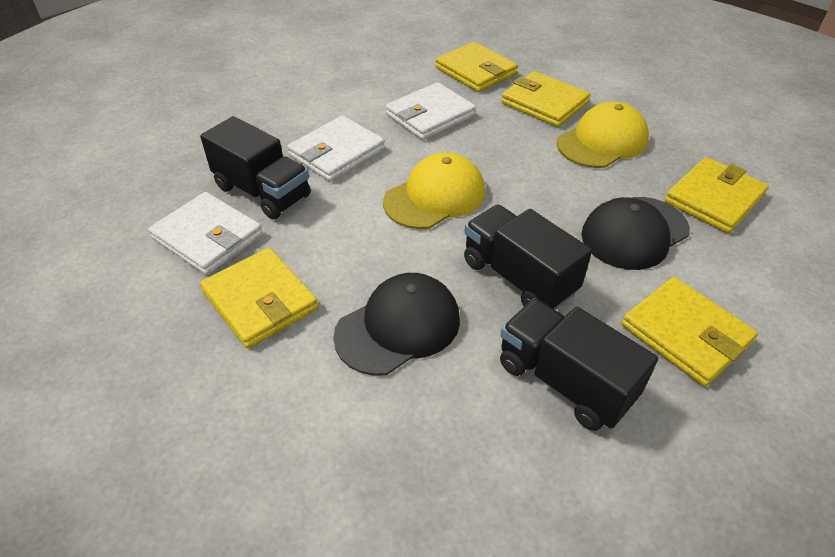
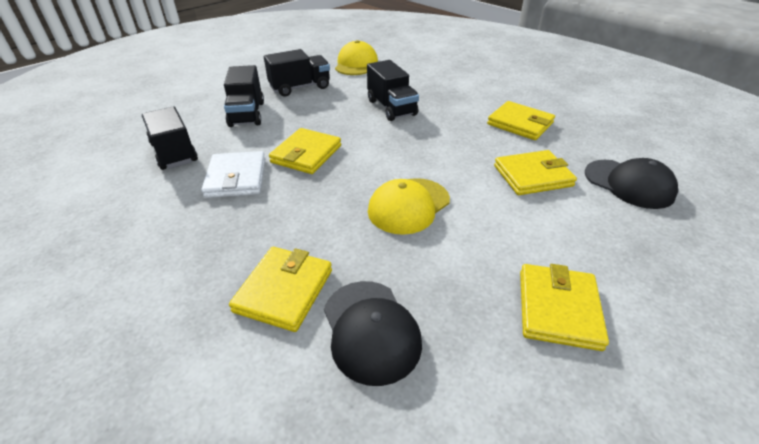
black truck: [200,116,311,220] [464,205,592,310] [500,298,658,431] = 3 -> [142,107,198,170] [224,65,264,127] [264,49,330,96] [367,60,419,121] = 4
white wallet: [148,192,263,275] [287,116,385,182] [386,82,476,140] = 3 -> [201,151,265,198] = 1

